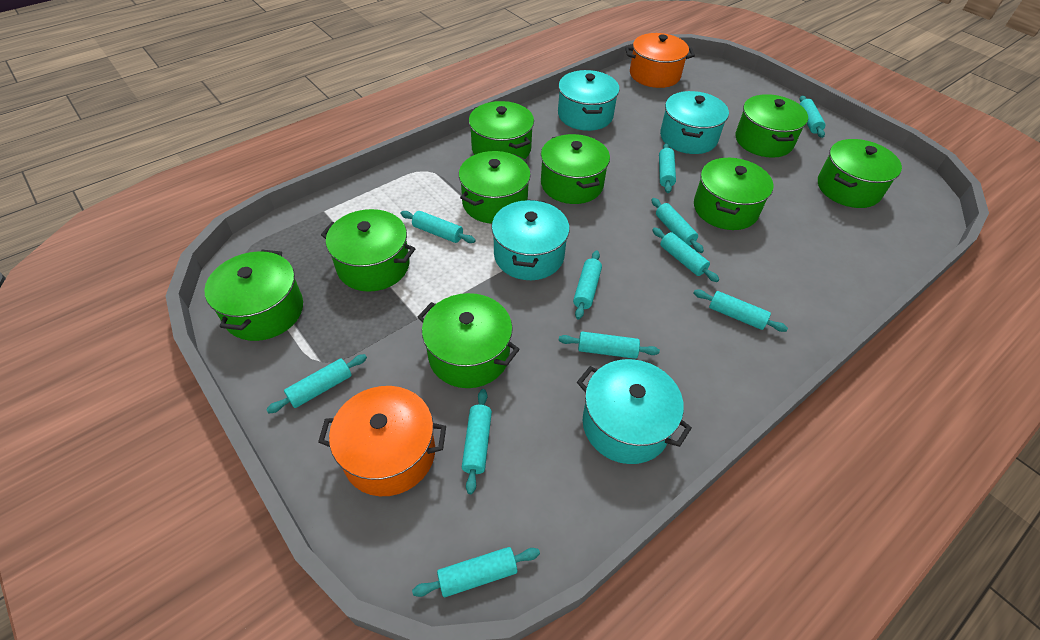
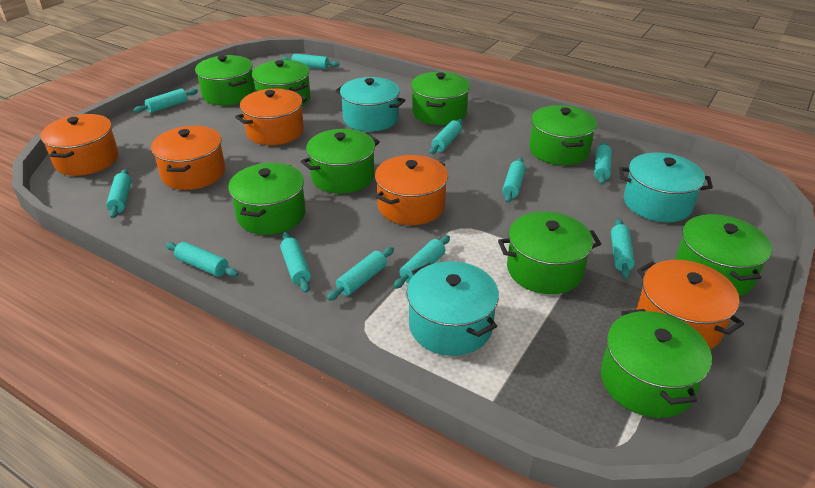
orange pot: [318,386,446,496] [625,33,695,88] = 2 -> [41,114,119,176] [151,126,225,190] [235,88,307,145] [375,155,448,225] [636,260,744,349] = 5
turquoise pot: [492,199,569,280] [558,70,620,131] [577,359,692,464] [660,91,729,154] = 4 -> [335,77,406,132] [407,261,499,356] [619,152,713,222] = 3

